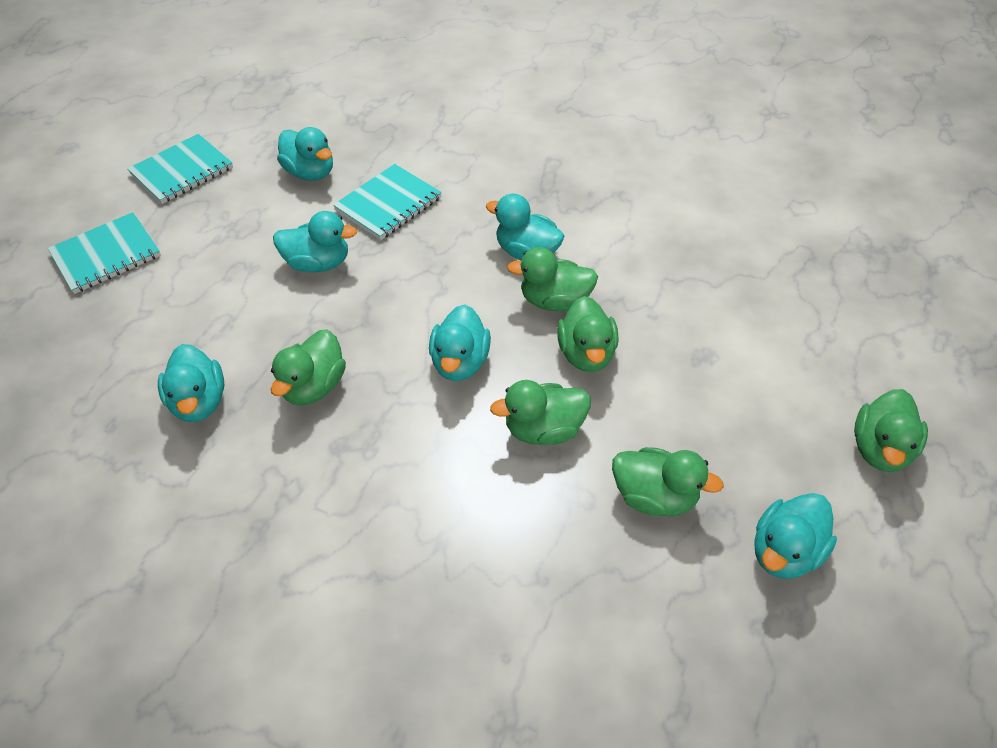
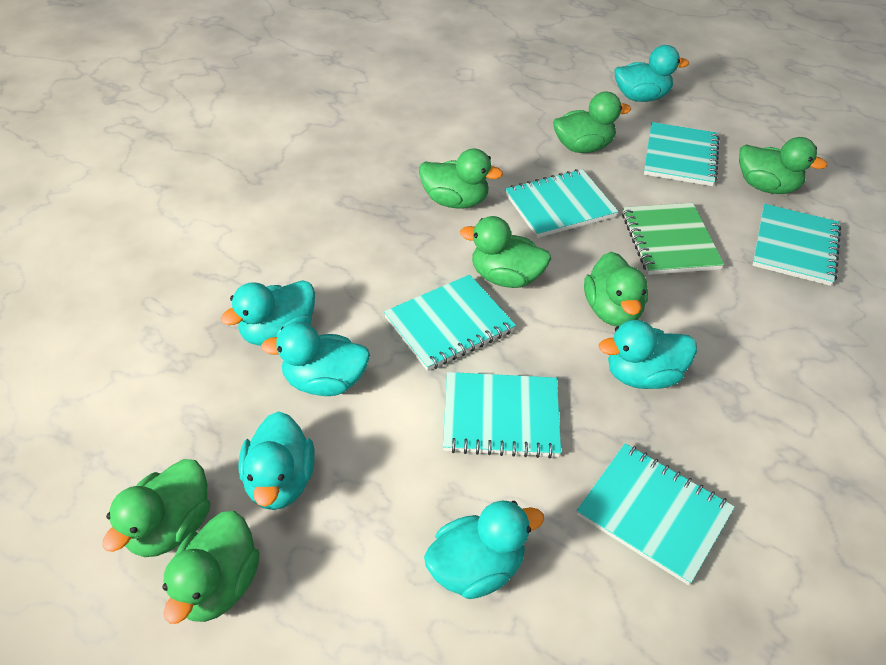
green duck: [271,330,346,405] [490,380,591,445] [507,247,598,311] [557,296,619,372] [612,447,724,516] [854,389,928,472] = 6 -> [102,459,210,557] [162,511,260,624] [419,148,503,209] [460,216,551,288] [553,91,631,153] [584,252,648,326] [739,137,827,194] = 7
green notebook: none = 0 -> [622,203,724,275] = 1
turquoise notebook: [48,212,161,294] [127,134,233,204] [333,164,442,240] = 3 -> [384,275,516,371] [443,372,561,458] [505,169,618,238] [577,443,735,585] [644,122,720,186] [753,204,841,286] = 6

